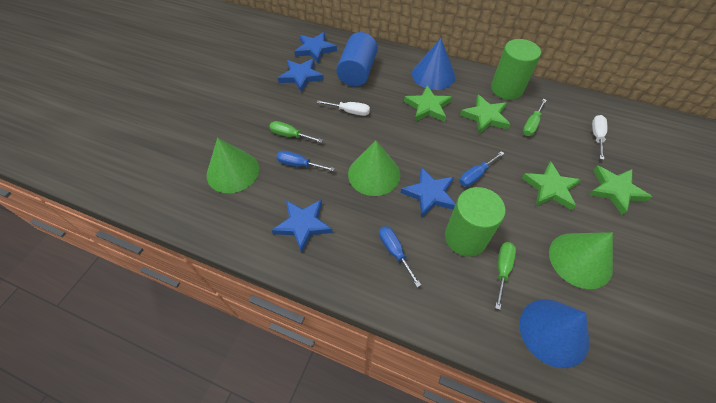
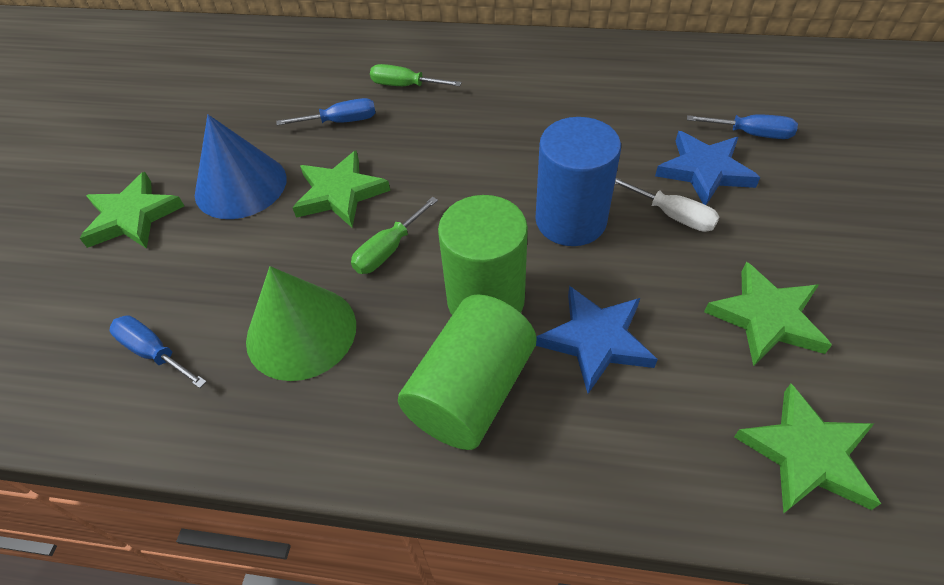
blue cone: [412,38,456,90] [519,299,590,368] = 2 -> [195,115,287,219] = 1
blue star: [272,199,333,253] [278,58,324,93] [294,32,337,63] [401,167,455,217] = 4 -> [536,286,658,394] [655,131,760,205] = 2
green cone: [207,138,259,193] [348,141,401,196] [549,232,613,289] = 3 -> [246,266,356,381] = 1
green screwdriver: [269,121,323,143] [495,242,516,310] [523,99,546,136] = 3 -> [351,197,438,274] [370,64,462,86] = 2
white screwdriver: [316,100,370,116] [592,115,607,160] = 2 -> [615,178,719,232] = 1

